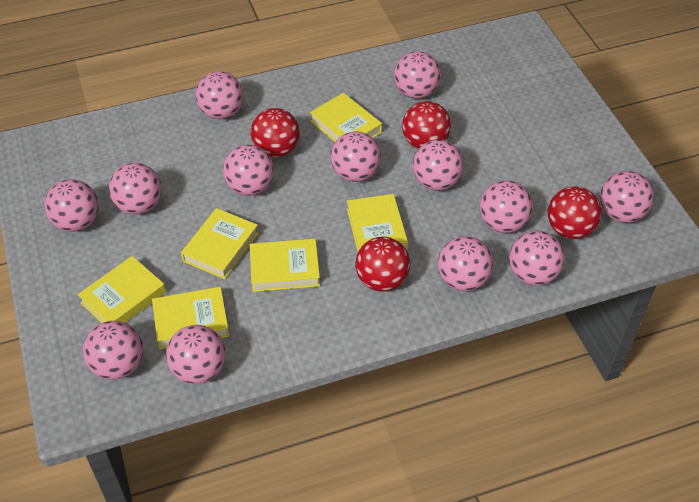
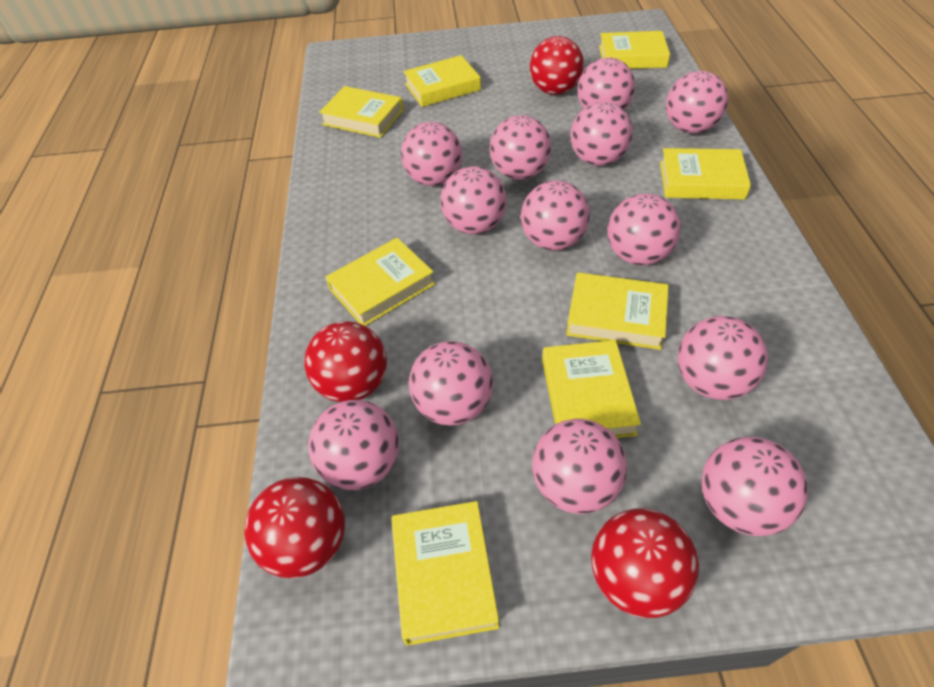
yellow book: [78,256,166,323] [152,287,230,349] [181,208,259,279] [250,239,320,292] [310,93,382,142] [347,194,408,252] = 6 -> [319,86,403,138] [326,238,435,326] [391,501,499,646] [403,55,481,107] [542,340,641,438] [566,272,669,350] [599,31,670,69] [660,148,751,200] = 8

